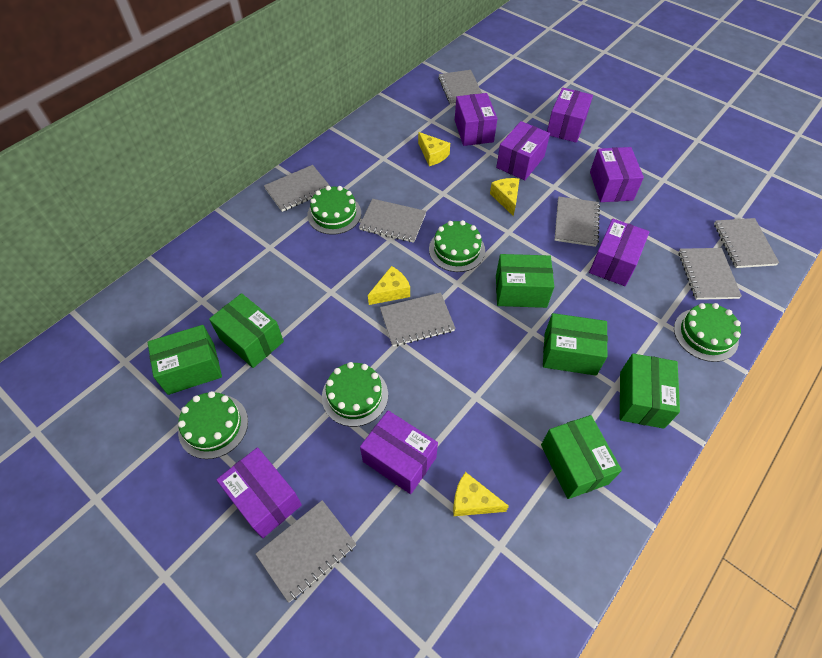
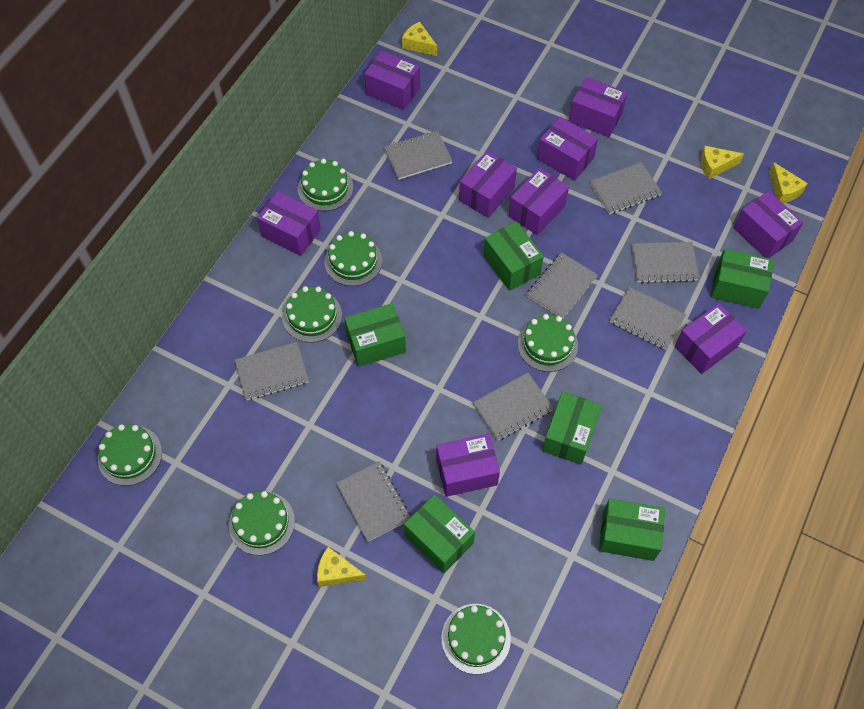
green cake: [178,391,248,459] [307,186,361,235] [322,362,388,427] [429,220,485,272] [674,303,741,362] = 5 -> [98,424,162,486] [229,491,295,555] [283,286,342,343] [298,159,353,211] [324,231,382,286] [441,604,511,674] [518,314,578,372] = 7
purple box: [216,447,302,538] [360,410,438,494] [455,93,497,146] [496,121,550,180] [547,88,593,143] [589,219,649,286] [590,147,644,202] = 7 -> [257,191,321,256] [364,50,420,110] [436,434,500,497] [459,151,517,218] [509,168,569,235] [537,117,598,181] [569,77,627,137] [675,303,747,374] [734,191,803,258] = 9

